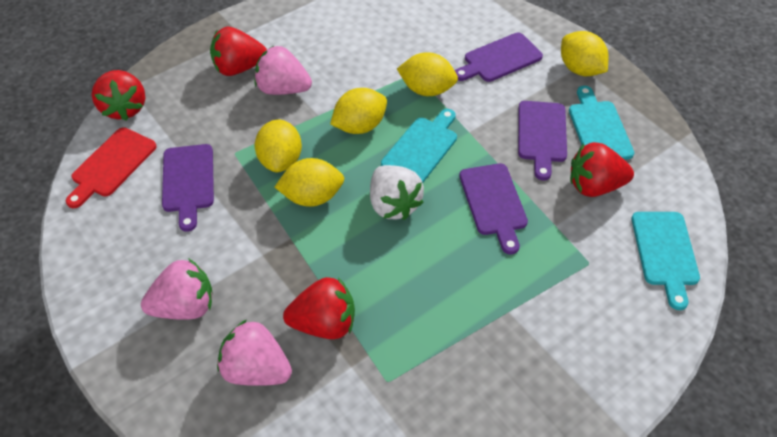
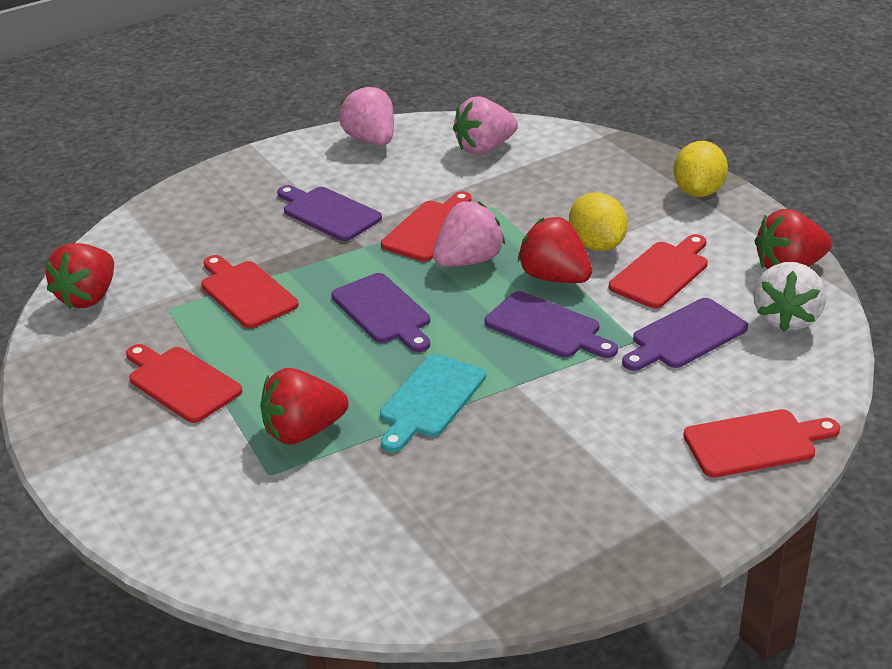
red cutting board: [66,127,157,208] = 1 -> [126,344,243,423] [201,255,299,329] [381,191,471,262] [609,234,708,308] [683,409,840,478] = 5
turquoise cutting board: [381,109,457,183] [569,86,634,160] [632,212,700,310] = 3 -> [380,354,486,452] = 1
yellow lemon: [255,119,302,172] [275,158,344,207] [330,88,387,134] [397,52,458,96] [561,31,609,76] = 5 -> [569,192,628,251] [673,141,728,197] = 2

